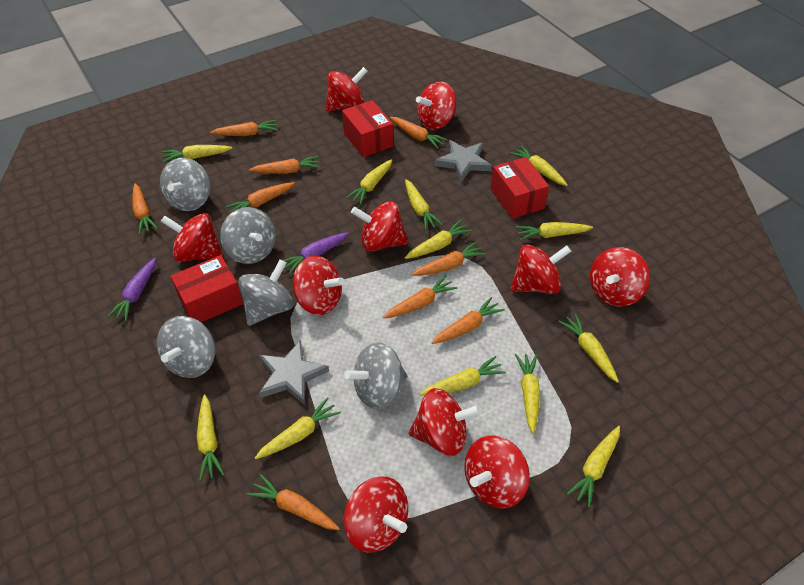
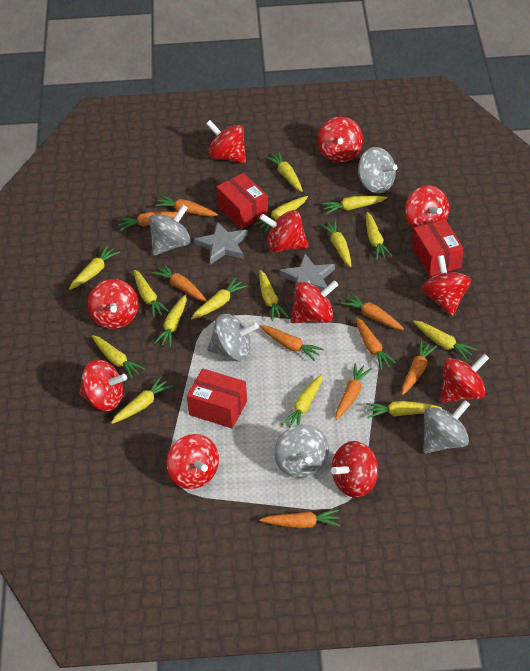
purple carrot: [107,258,156,321] [283,232,349,275] = 2 -> none = 0
red spinning top: [161,213,223,262] [293,256,344,315] [326,67,368,111] [344,476,408,552] [351,201,408,251] [409,388,481,456] [416,81,456,130] [464,435,530,508] [510,244,571,294] [590,247,650,307] = 10 -> [79,360,127,411] [88,279,139,329] [166,434,219,489] [206,120,246,163] [259,210,309,252] [290,280,338,323] [317,117,363,163] [331,441,378,498] [405,185,449,228] [421,255,471,316] [440,354,489,403] = 11
yellow carrot: [162,145,232,163] [197,394,225,481] [255,397,341,459] [346,159,392,205] [405,179,443,230] [405,220,472,259] [420,356,506,396] [510,146,568,186] [515,354,540,433] [516,222,593,241] [558,314,619,383] [567,426,620,507] = 12 -> [69,245,120,290] [92,335,145,379] [111,376,173,424] [134,270,169,318] [154,294,187,347] [191,277,248,319] [254,196,308,232] [259,270,288,321] [265,151,303,192] [281,374,323,428] [320,220,351,267] [322,196,387,214] [366,212,393,260] [366,401,442,418] [413,320,477,360] = 15

